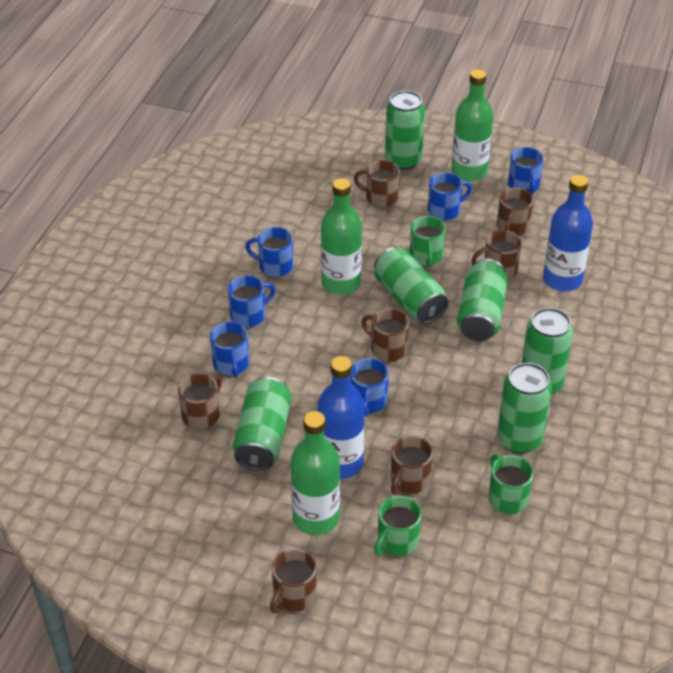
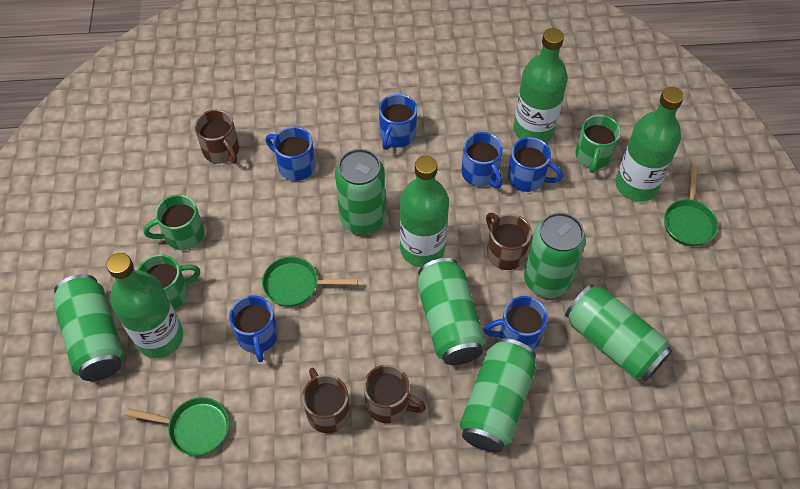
blue bottle: [317,356,365,479] [543,175,593,292] = 2 -> none = 0
brown mug: [178,373,222,429] [270,549,316,613] [354,160,400,207] [362,308,409,362] [391,436,433,494] [471,230,522,279] [497,188,534,236] = 7 -> [195,110,239,164] [302,368,350,433] [364,365,426,423] [486,213,532,270] = 4
green bottle: [291,411,340,535] [321,178,362,295] [452,69,493,181] = 3 -> [107,253,183,358] [400,156,449,267] [513,28,568,143] [616,87,684,201] = 4
green pan: none = 0 -> [125,397,229,456] [262,256,358,307] [664,166,718,246] = 3

